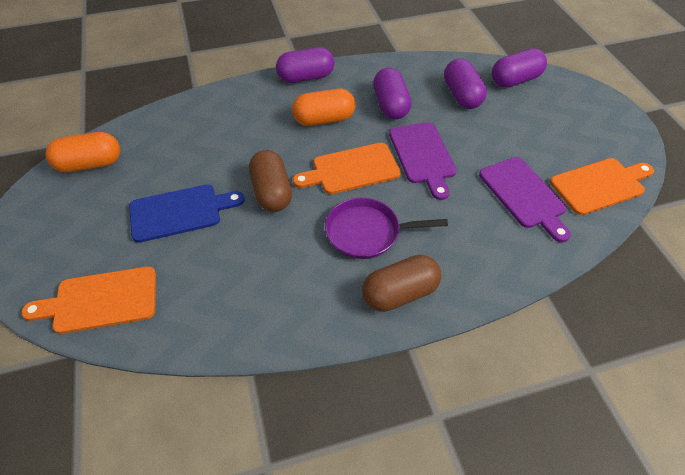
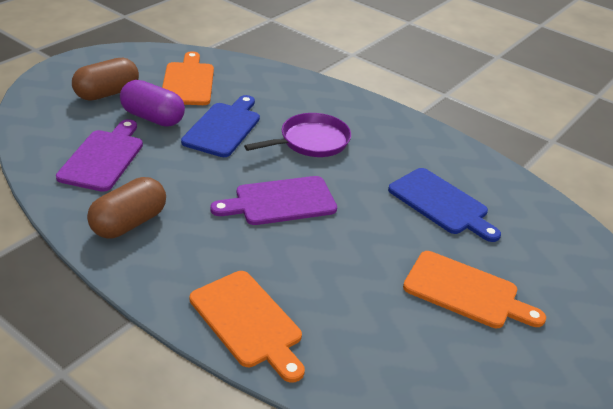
blue cutting board: [129,184,244,243] = 1 -> [181,95,260,157] [388,168,501,242] = 2
orange capsule: [45,132,120,172] [292,89,355,126] = 2 -> none = 0
purple capsule: [276,47,335,83] [373,68,412,119] [444,58,487,109] [492,48,547,88] = 4 -> [120,80,185,127] = 1

